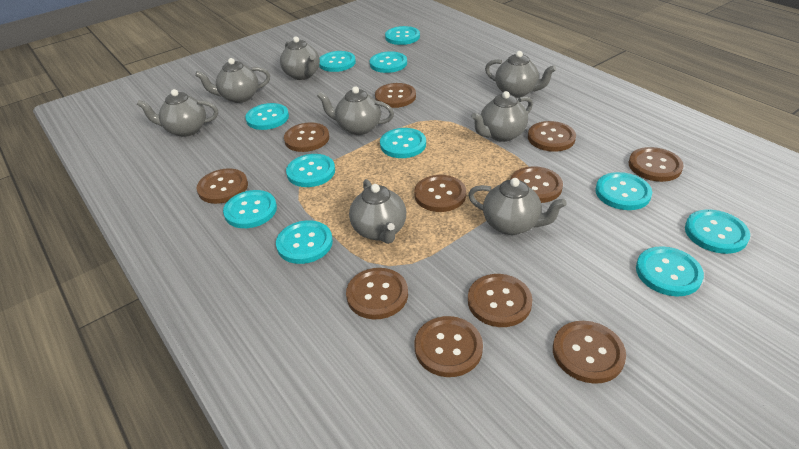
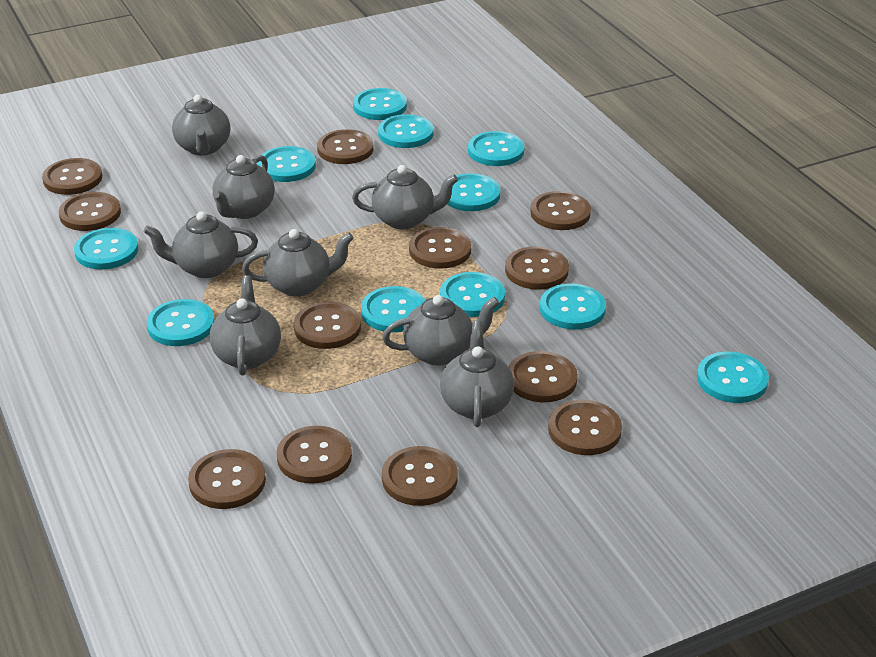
brown button: [196,169,248,204] [284,122,329,152] [346,268,408,319] [375,83,416,108] [414,175,466,212] [415,316,483,377] [468,274,533,327] [511,166,563,203] [528,121,576,152] [553,321,626,384] [629,147,684,182] = 11 -> [42,158,102,195] [59,192,121,231] [188,449,266,509] [276,426,352,484] [294,302,361,349] [317,129,374,164] [382,446,458,506] [409,227,471,269] [505,246,569,290] [508,351,578,402] [530,191,591,230] [548,400,622,455] = 12

